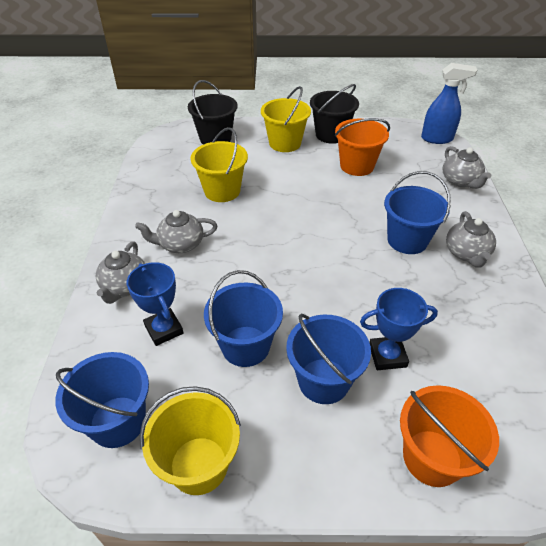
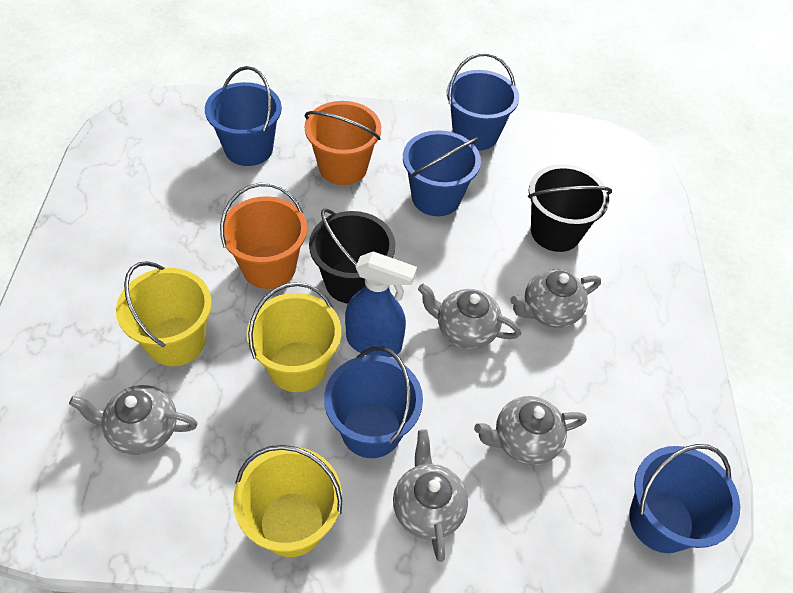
blue bucket: [55,352,149,448] [204,270,283,367] [286,314,371,404] [384,171,451,254] = 4 -> [205,66,282,166] [324,347,423,458] [403,130,481,216] [447,53,519,151] [629,444,740,553] = 5
blue trophy: [127,262,183,346] [360,288,438,370] = 2 -> none = 0
grey teapot: [96,242,145,304] [135,210,217,253] [443,146,491,189] [446,211,496,267] = 4 -> [69,385,198,455] [393,429,468,562] [418,284,521,349] [474,396,587,465] [510,269,601,328] = 5

